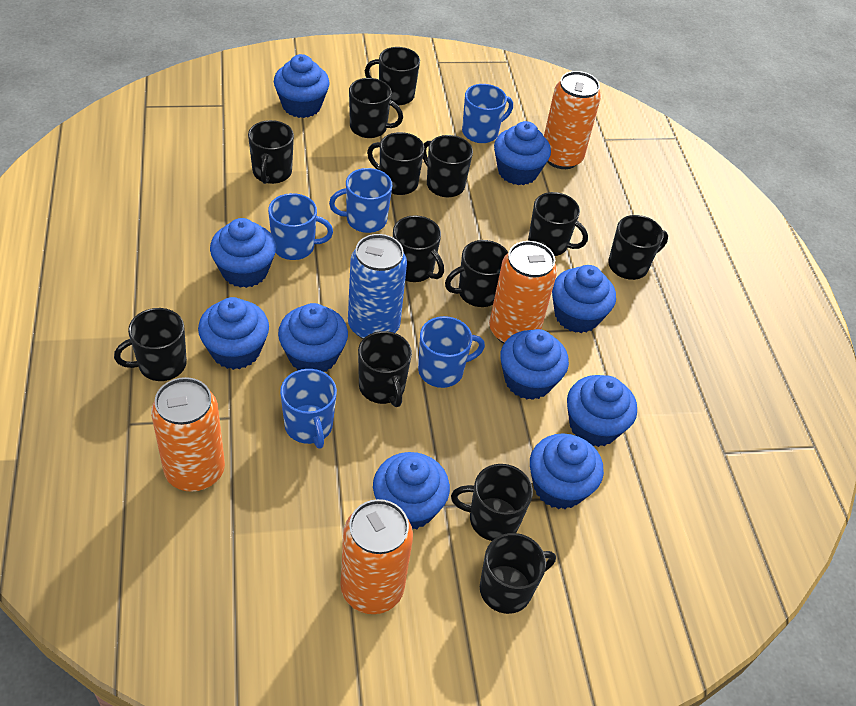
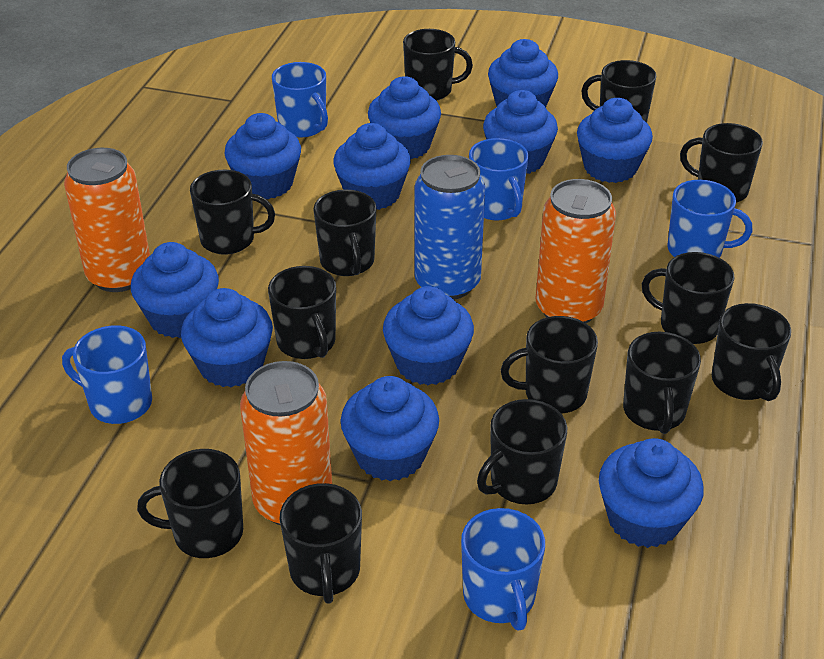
blue cupcake: [198,297,269,370] [210,218,276,288] [274,54,329,118] [278,303,348,372] [373,452,450,529] [494,121,551,185] [500,329,569,400] [530,434,604,509] [552,265,616,333] [567,375,637,447] = 10 -> [131,242,219,338] [181,288,273,387] [224,113,301,199] [333,123,411,210] [340,376,439,481] [368,76,441,160] [383,286,474,385] [483,90,558,174] [488,39,558,107] [577,98,653,183] [599,438,704,548] = 11
orange can: [151,377,225,492] [340,499,413,614] [489,241,557,344] [544,71,601,169] = 4 -> [64,148,150,292] [240,361,332,525] [536,179,616,323] = 3

